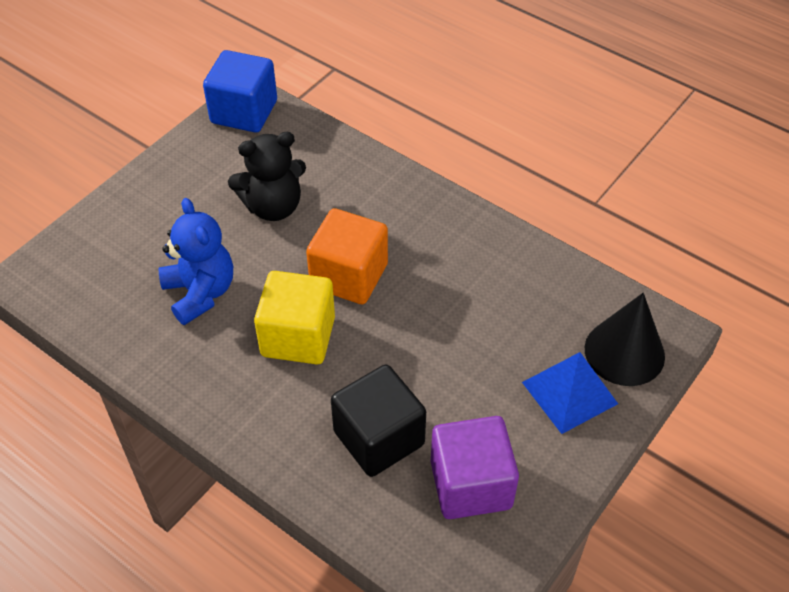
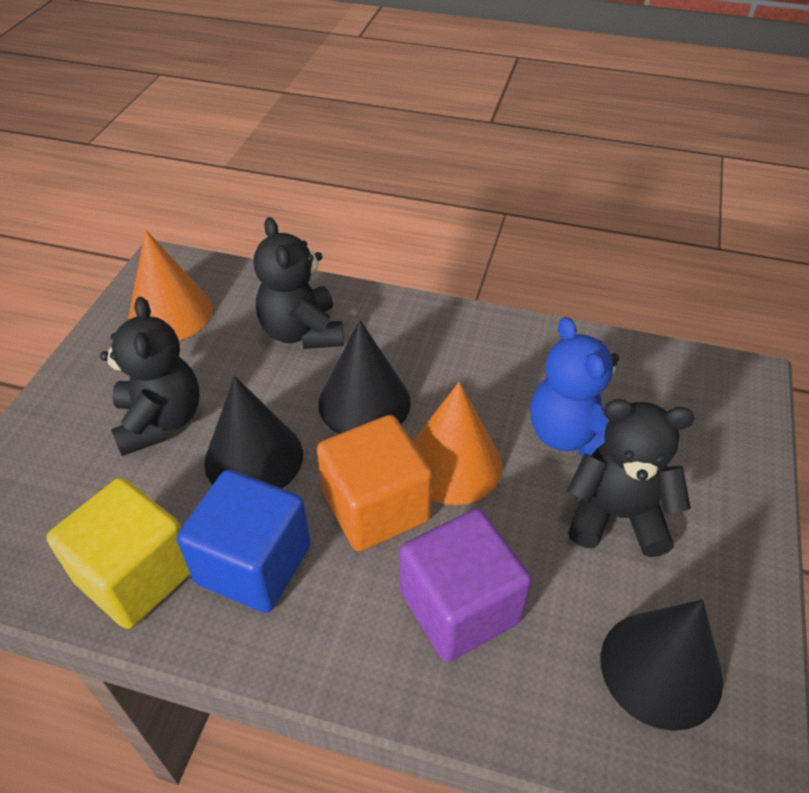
black cone: [585,293,665,386] = 1 -> [204,376,303,488] [318,320,411,434] [600,599,723,731] = 3
black cube: [331,364,426,477] = 1 -> none = 0
black teddy bear: [228,132,306,221] = 1 -> [100,297,200,456] [254,217,344,349] [567,399,694,557] = 3
blue pyramid: [522,352,618,434] = 1 -> none = 0
orange cone: none = 0 -> [128,230,213,340] [412,382,502,505] = 2

